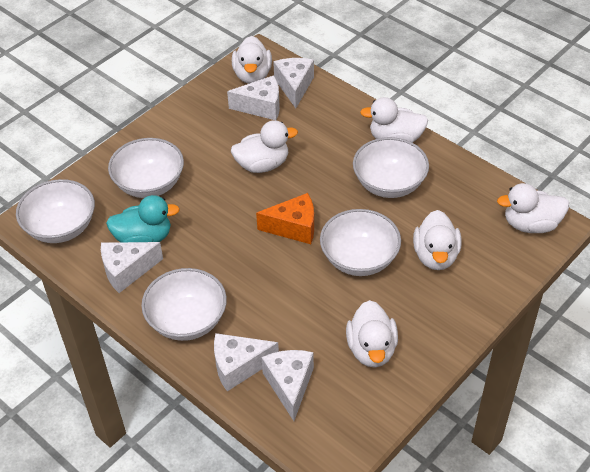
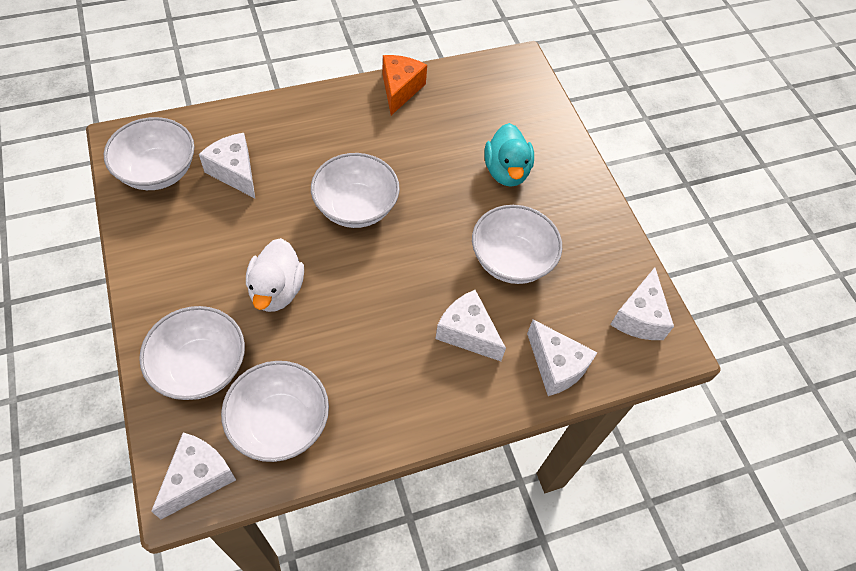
white duck: [231,120,298,173] [232,36,272,84] [346,300,398,367] [360,97,428,143] [413,210,462,270] [497,183,569,233] = 6 -> [246,238,304,312] = 1

